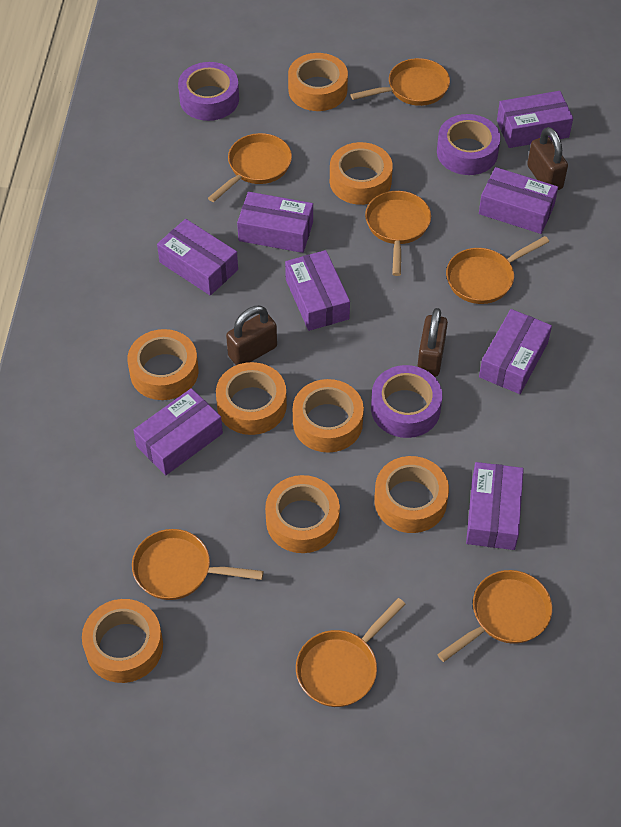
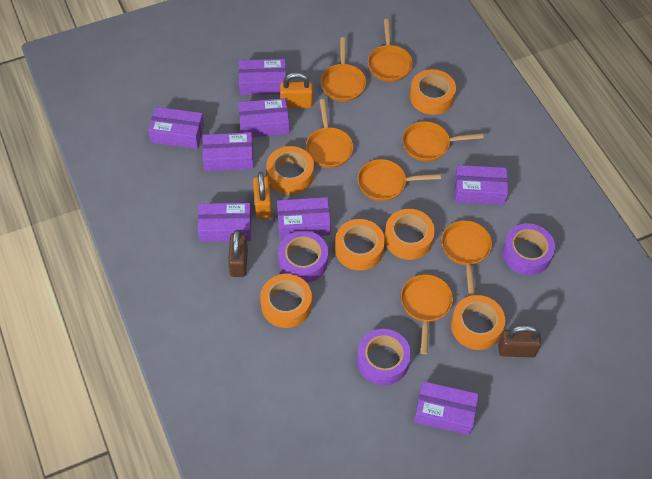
brown padlock: [226,306,277,365] [417,308,448,377] [527,127,568,190] = 3 -> [228,230,248,277] [498,325,541,358] = 2
orange padlock: none = 0 -> [253,172,272,219] [280,72,313,108] = 2
orange tape: [82,599,163,683] [127,329,198,400] [216,362,287,435] [265,475,340,553] [288,53,348,111] [293,379,364,453] [330,142,393,205] [374,456,449,533] = 8 -> [260,274,312,328] [266,146,314,195] [335,219,385,271] [385,209,435,260] [410,69,456,115] [451,295,505,350] = 6

